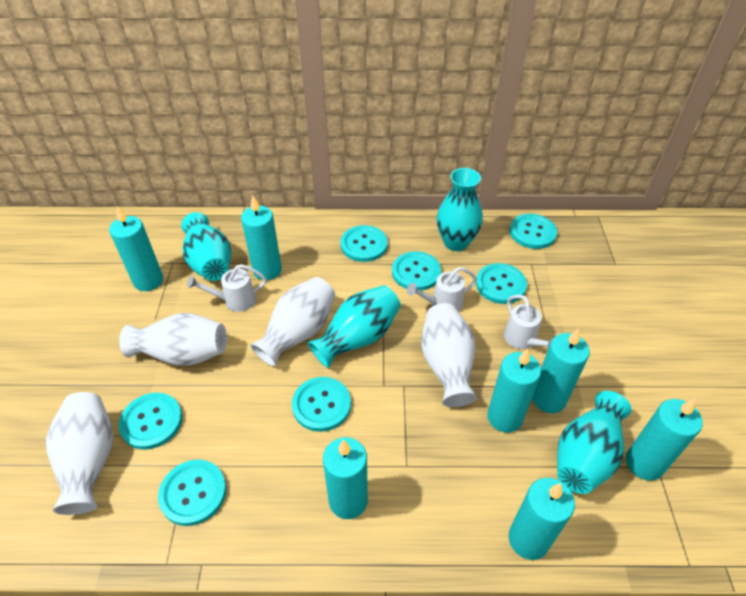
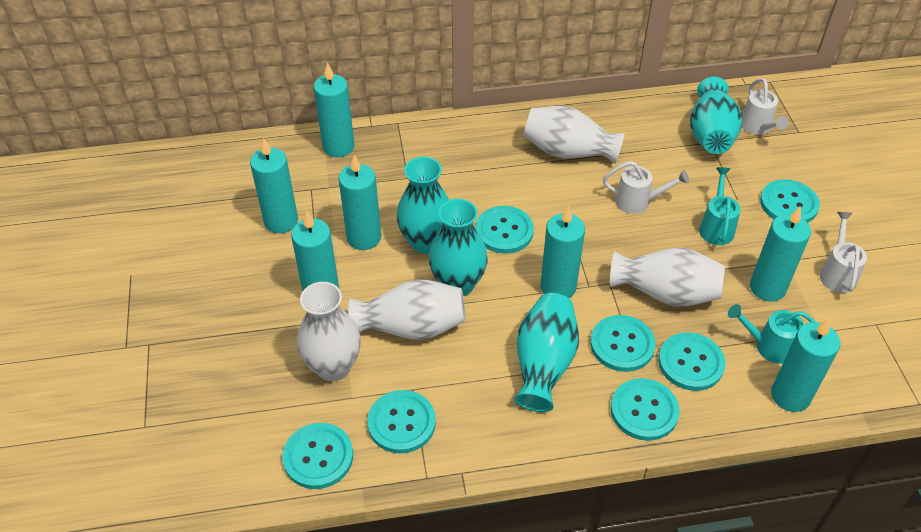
turquoise watering can: none = 0 -> [699,167,740,245] [728,304,815,364] = 2

